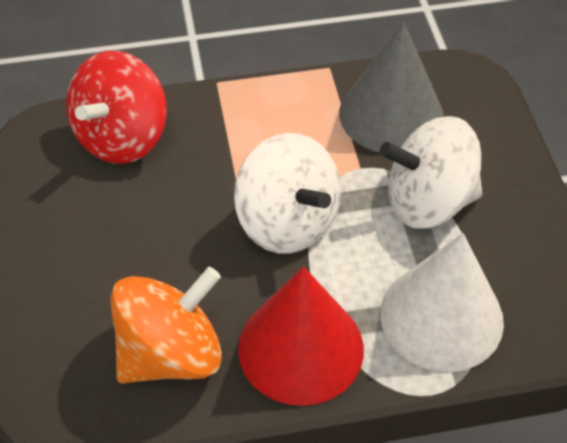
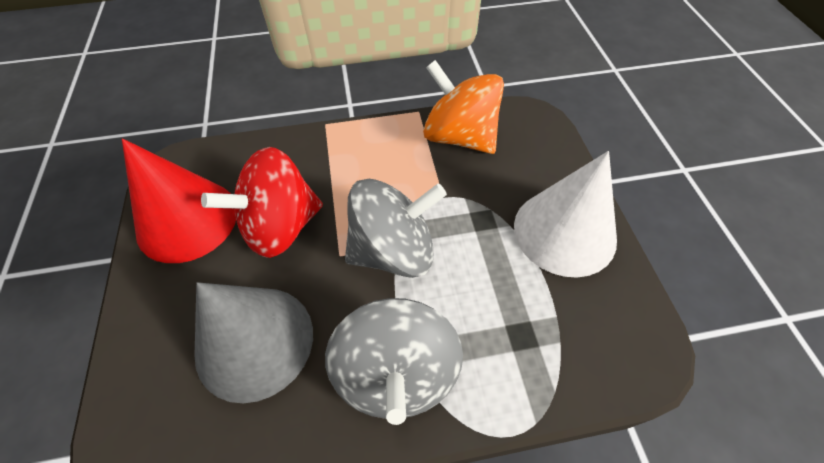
grey spinning top: none = 0 -> [325,298,463,425] [345,179,447,278] = 2
white spinning top: [234,133,341,254] [379,116,482,228] = 2 -> none = 0

